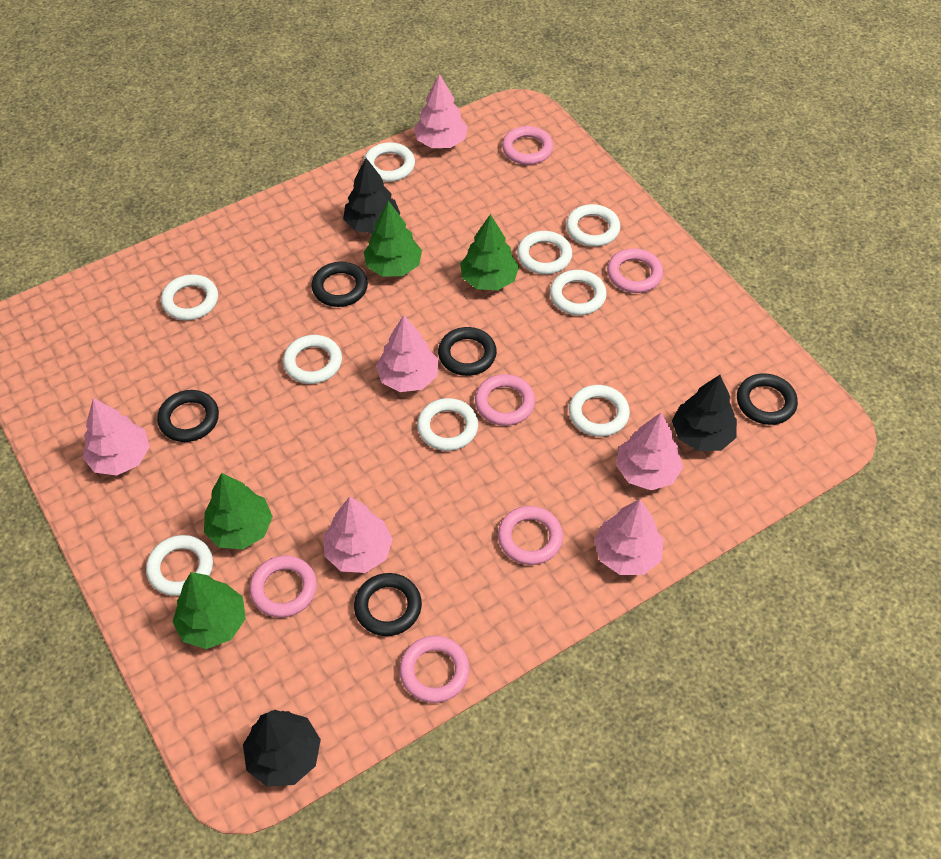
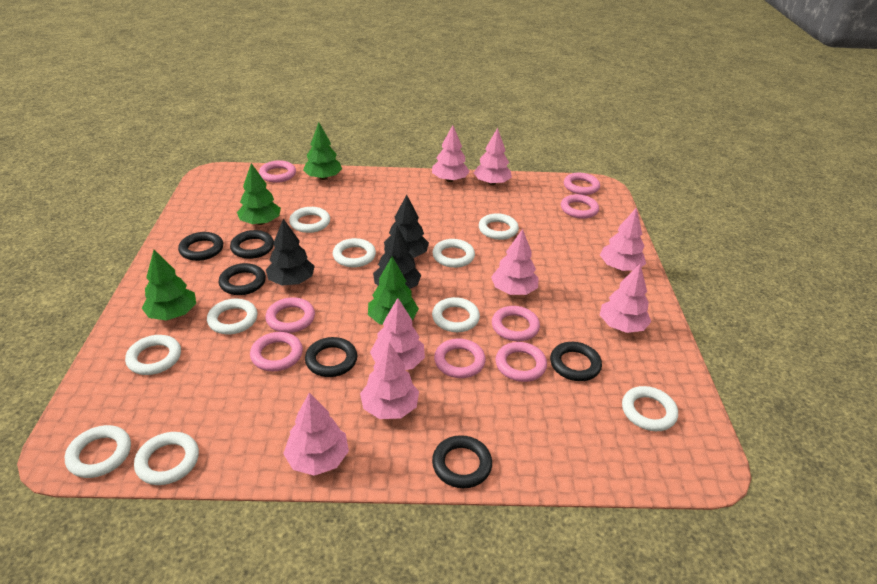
black ring: [157,390,219,442] [311,262,368,307] [354,573,422,636] [438,327,497,376] [737,373,798,425] = 5 -> [178,232,223,261] [219,263,266,295] [230,230,274,259] [305,337,357,377] [432,435,492,488] [550,342,602,381] = 6
pink ring: [250,555,317,618] [399,636,470,703] [475,374,535,426] [498,506,563,565] [502,126,553,165] [607,248,663,293] = 6 -> [250,332,303,371] [259,160,296,183] [265,297,315,333] [434,339,486,378] [492,306,540,341] [496,342,547,382] [561,194,599,219] [564,173,600,195] = 8
pink tree: [82,398,150,476] [323,496,393,573] [376,315,438,392] [414,74,468,148] [594,499,664,575] [616,413,683,490] = 6 -> [283,393,349,476] [360,342,419,419] [370,298,425,370] [432,125,470,182] [474,128,512,185] [491,229,539,295] [600,207,646,271] [600,264,651,333] = 8
white ring: [146,535,213,596] [161,274,218,320] [283,335,342,384] [363,142,415,182] [417,398,478,451] [517,231,572,274] [550,270,607,315] [566,204,620,247] [569,385,630,437] = 9 -> [65,425,131,478] [125,335,181,375] [134,432,199,485] [207,299,257,334] [289,207,330,233] [333,238,376,267] [432,239,475,268] [432,297,480,332] [479,213,519,240] [622,386,678,431] = 10

